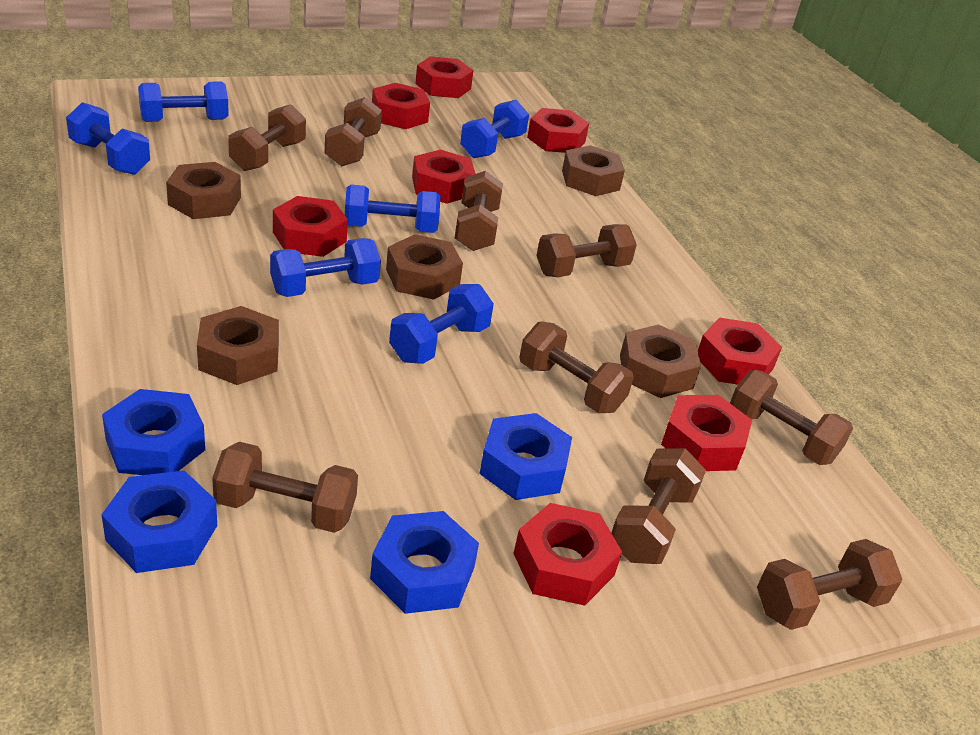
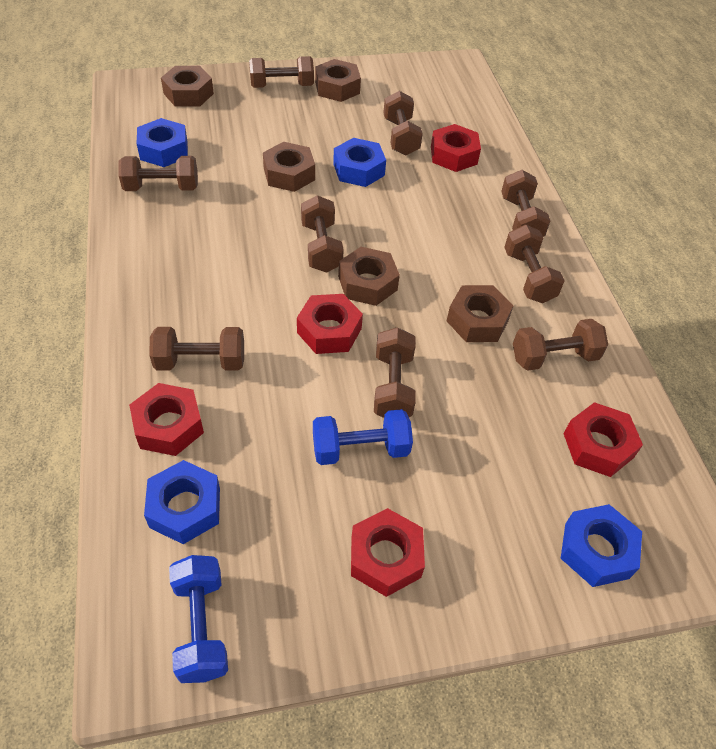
blue dumbbell: [66,102,150,175] [138,81,229,122] [270,238,381,297] [345,185,440,233] [389,284,494,364] [460,100,529,158] = 6 -> [169,555,228,683] [313,409,413,465] = 2
red nut: [273,196,348,257] [372,83,430,129] [412,150,476,204] [415,56,474,98] [513,503,622,606] [527,108,589,153] [661,395,752,471] [698,317,782,385] = 8 -> [129,383,204,456] [297,294,363,354] [351,508,425,597] [431,124,481,172] [564,402,643,477] = 5

